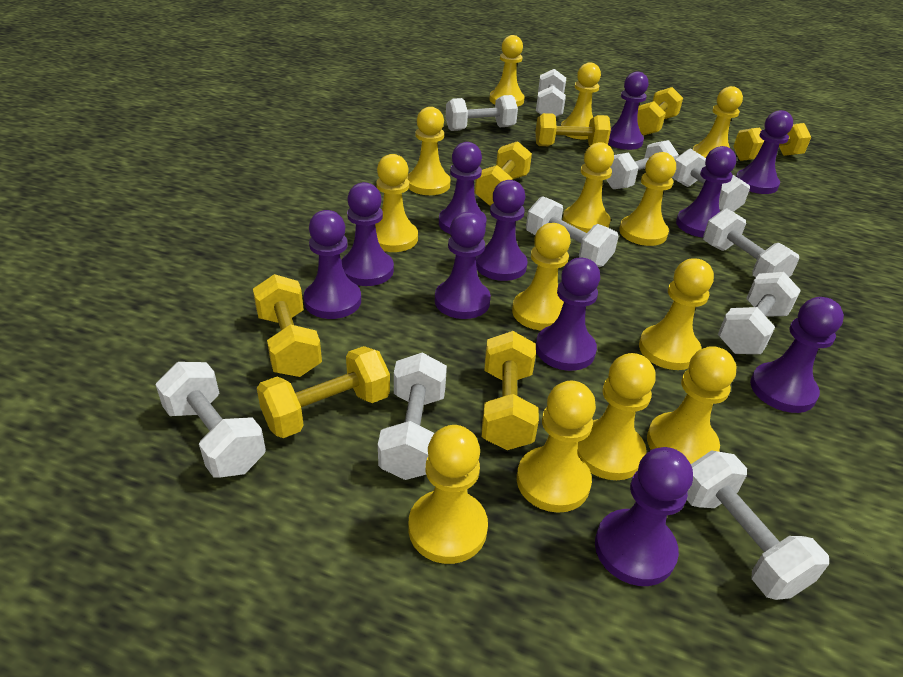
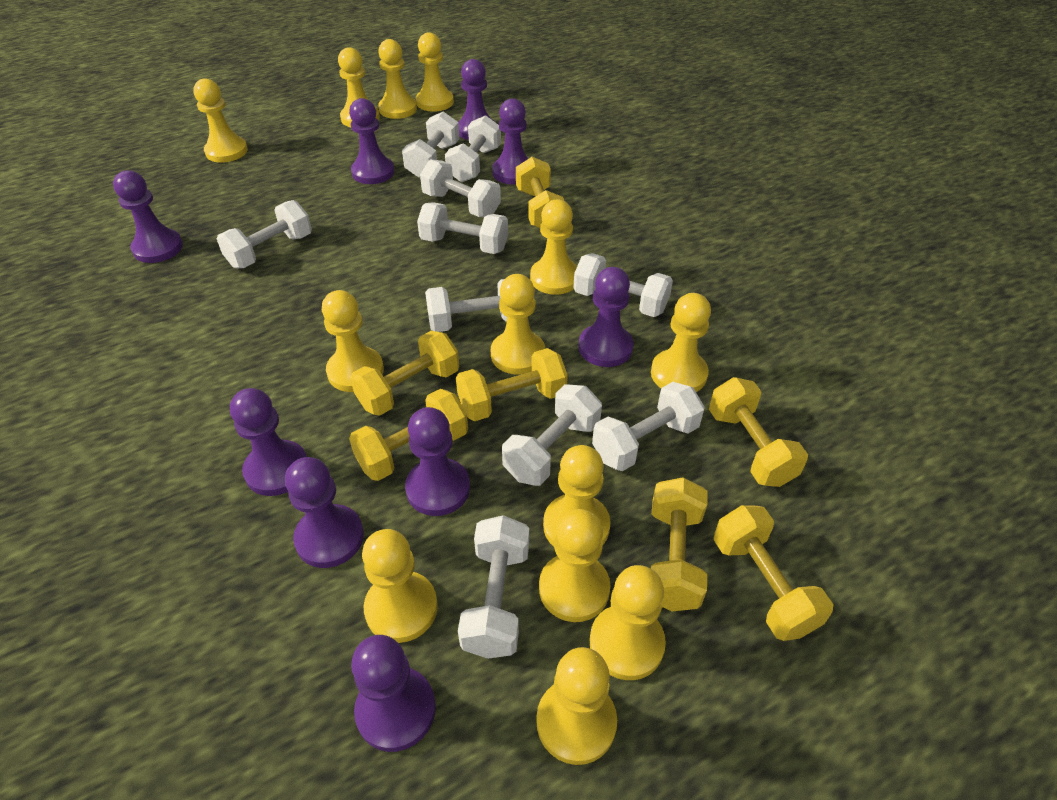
purple pawn: [304,210,361,319] [341,182,394,286] [435,212,491,319] [439,142,487,234] [476,180,528,281] [536,258,600,371] [595,447,693,586] [608,72,648,150] [676,146,736,238] [736,110,793,194] [750,297,844,413] = 11 -> [113,170,183,263] [230,388,307,496] [285,457,364,568] [349,98,394,184] [351,635,436,752] [405,407,470,516] [458,59,496,140] [492,98,528,185] [579,267,634,367] = 9

